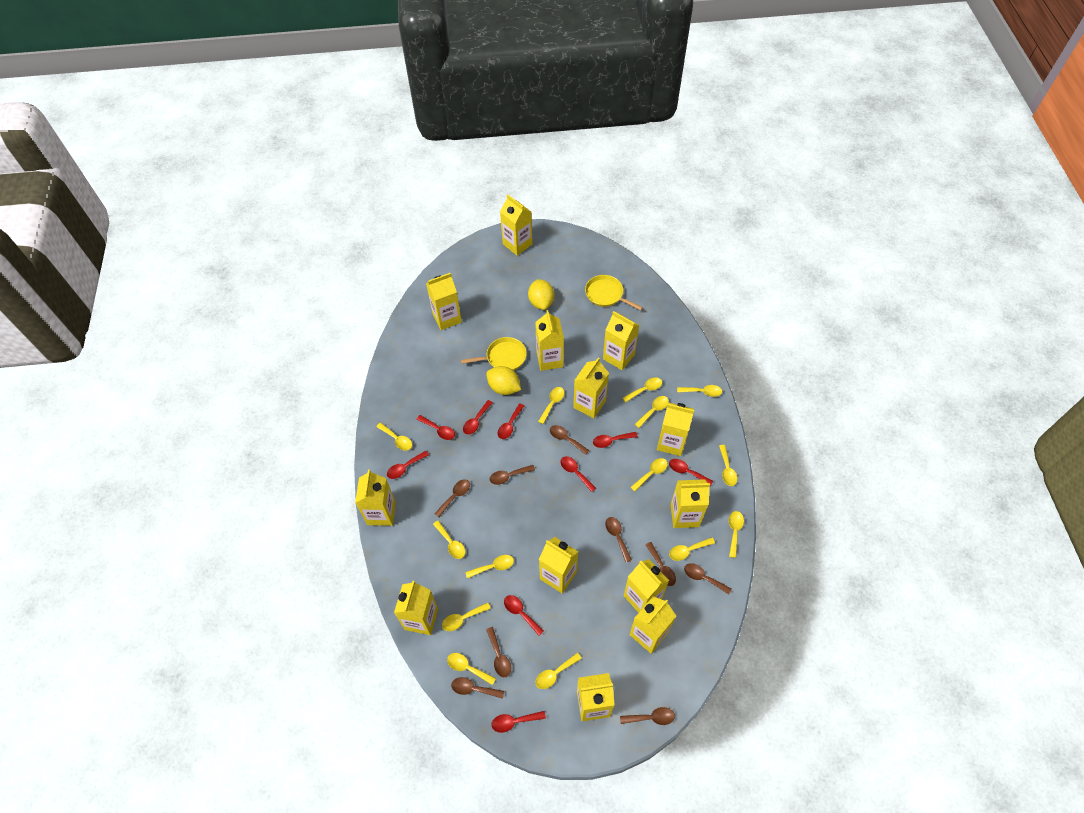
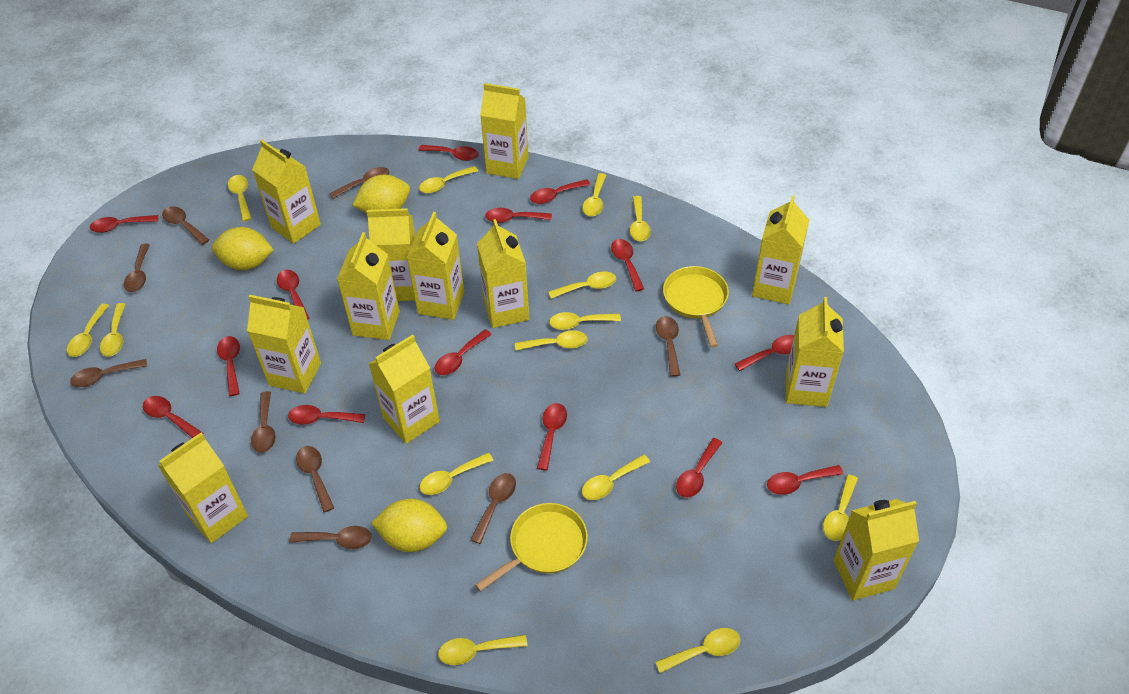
red spoon: [387,451,429,479] [416,415,455,440] [463,400,493,435] [491,711,546,733] [497,403,524,439] [504,595,544,636] [560,456,596,492] [593,432,638,448] [669,459,713,486] = 9 -> [90,215,158,233] [143,396,203,438] [217,336,240,396] [277,270,309,320] [288,405,365,425] [419,145,479,161] [435,329,492,375] [485,208,552,223] [530,179,591,204] [537,403,567,470] [611,239,644,291] [676,438,722,498] [735,335,794,371] [767,465,843,495] = 14
yellow carton: [355,470,396,526] [394,581,438,635] [426,273,462,330] [500,194,532,256] [535,310,564,371] [539,537,578,593] [573,358,609,418] [577,673,615,721] [603,311,639,370] [624,559,669,613] [630,596,676,654] [657,402,694,456] [670,479,710,528] = 13 -> [158,433,248,543] [247,295,321,393] [252,140,321,244] [337,232,400,340] [367,208,416,301] [369,335,440,444] [407,212,464,320] [477,219,530,328] [480,83,529,179] [752,195,809,304] [786,297,844,407] [834,499,919,600] = 12
yellow lemon: [486,366,521,395] [528,279,554,310] = 2 -> [212,227,274,270] [353,175,410,213] [371,499,447,552] = 3

